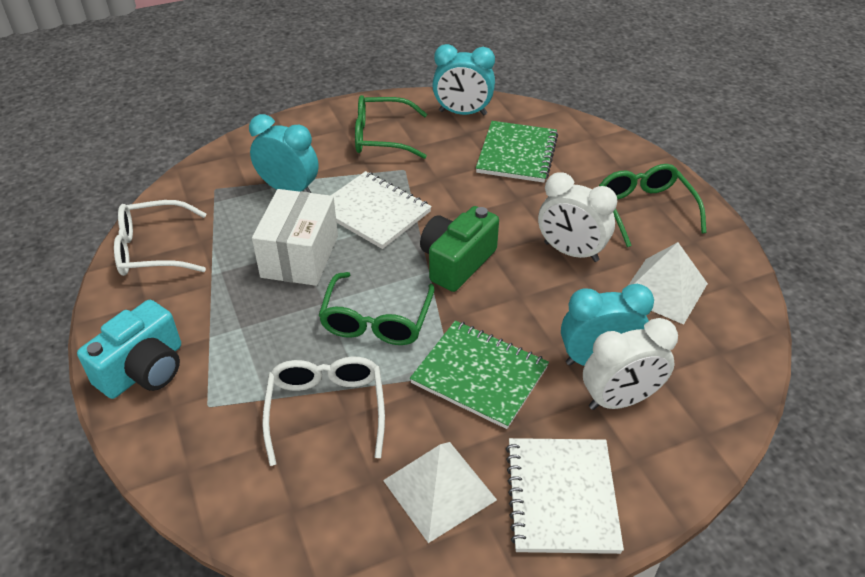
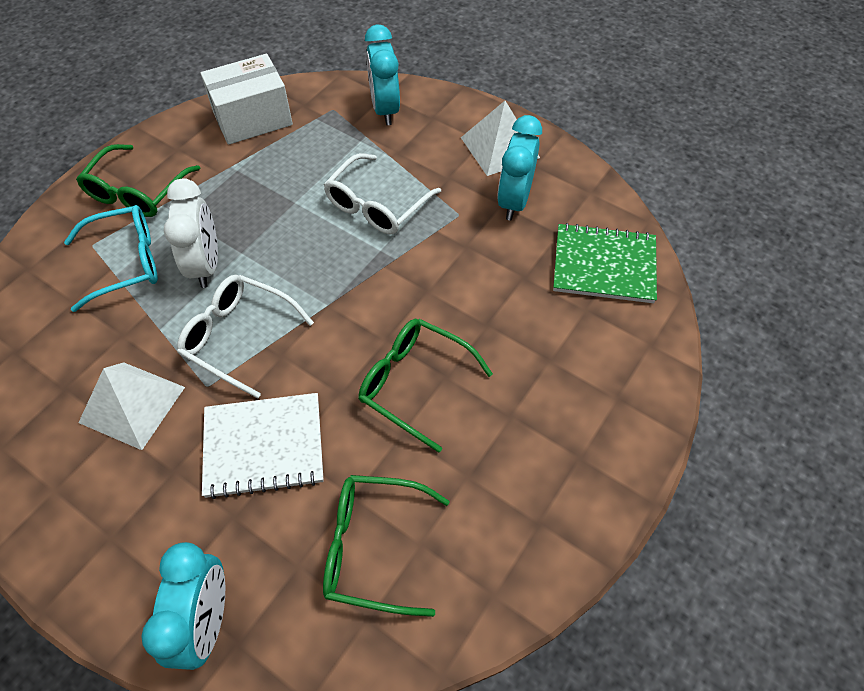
green camera: [420,206,499,292] = 1 -> none = 0
green notebook: [410,320,549,429] [476,121,558,183] = 2 -> [553,223,657,303] = 1
turquoise camera: [77,300,181,399] = 1 -> none = 0
turquoise glasses: none = 0 -> [64,205,158,312] = 1
white clock: [538,172,617,262] [583,318,678,410] = 2 -> [164,178,218,288] = 1
white notebook: [331,171,432,249] [506,438,624,554] = 2 -> [202,393,324,499] = 1

